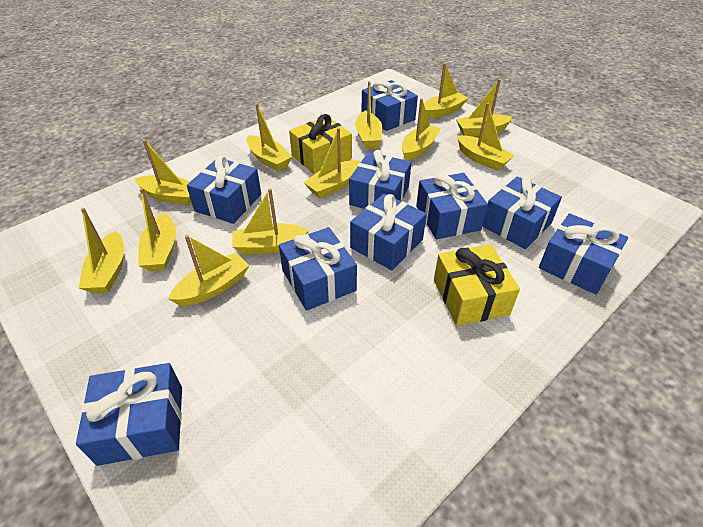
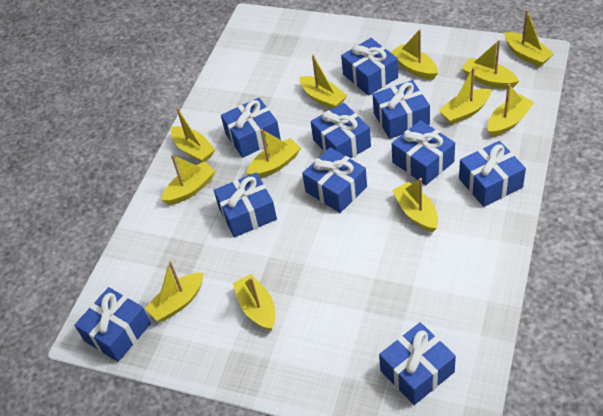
blue gift: [76,363,182,466] [187,156,261,224] [279,227,357,311] [349,150,411,209] [350,194,427,270] [361,80,418,131] [416,173,488,239] [482,176,562,249] [539,213,628,295] = 9 -> [74,287,151,362] [214,172,277,237] [221,98,281,158] [302,147,367,213] [311,103,371,159] [341,38,398,96] [372,80,430,139] [379,322,456,405] [392,120,455,185] [459,141,526,207] = 10
yellow gift: [289,114,352,174] [434,244,520,326] = 2 -> none = 0

